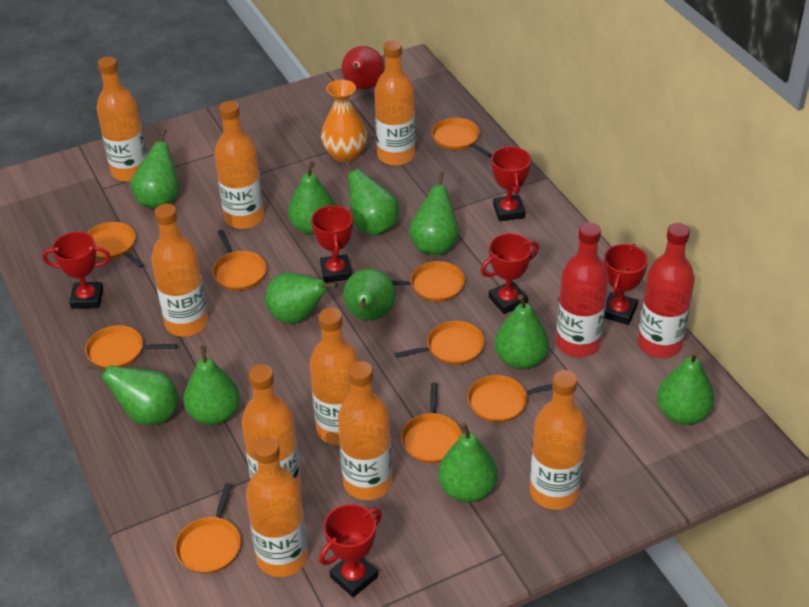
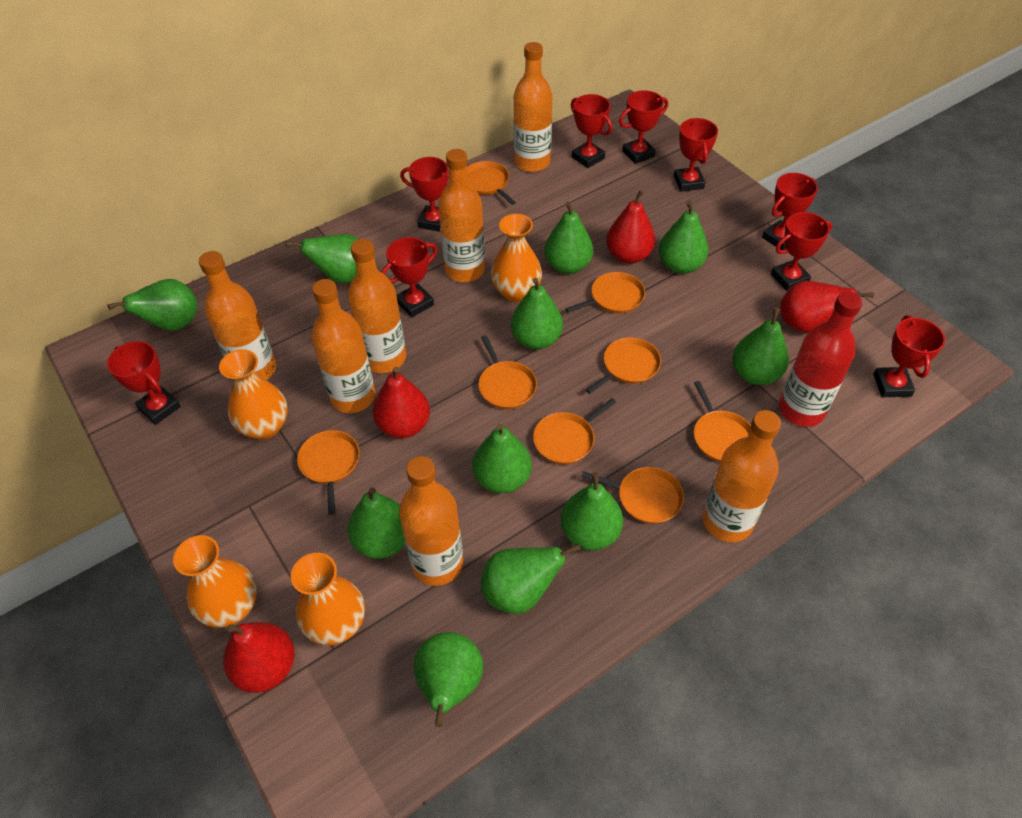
orange bottle: [96,56,147,182] [151,204,208,337] [214,101,264,229] [242,365,301,487] [246,436,308,577] [309,308,359,445] [338,361,392,500] [374,40,415,166] [530,370,587,510] = 9 -> [199,251,276,380] [312,279,375,413] [348,239,406,373] [399,456,463,586] [438,149,485,282] [514,42,552,172] [703,410,781,542] = 7
orange pan: [85,325,177,369] [87,222,144,268] [175,483,241,574] [212,230,267,291] [392,261,465,302] [395,321,485,365] [401,383,462,463] [431,118,492,158] [467,375,553,423] = 9 -> [297,430,360,515] [466,161,516,205] [478,335,537,409] [533,398,616,465] [565,272,645,313] [581,467,684,524] [586,337,661,394] [694,381,751,462] = 8
orange vase: [321,80,367,163] = 1 -> [173,535,257,628] [219,349,288,440] [291,553,365,645] [491,214,542,302] = 4
red bottle: [556,222,609,357] [638,223,695,358] = 2 -> [779,291,863,427] = 1
red pear: [342,46,384,89] = 1 -> [223,622,295,693] [373,367,430,438] [606,190,655,264] [780,281,874,333] = 4
red trophy: [42,232,111,309] [311,205,353,283] [319,504,382,597] [481,233,539,314] [491,146,531,221] [604,244,648,325] = 6 -> [107,341,181,425] [381,237,437,317] [400,157,449,232] [571,94,612,168] [619,90,668,164] [674,118,718,192] [762,173,818,250] [771,212,832,291] [873,315,945,397] = 9

